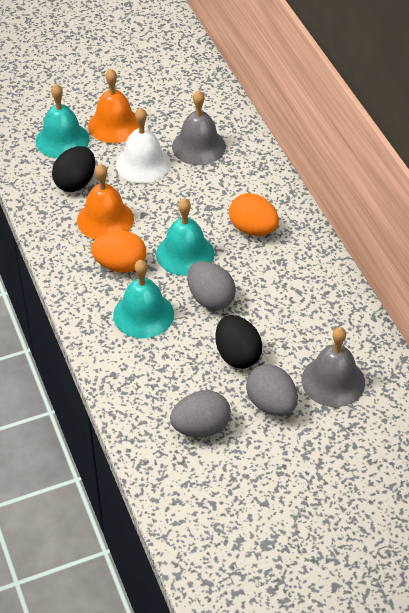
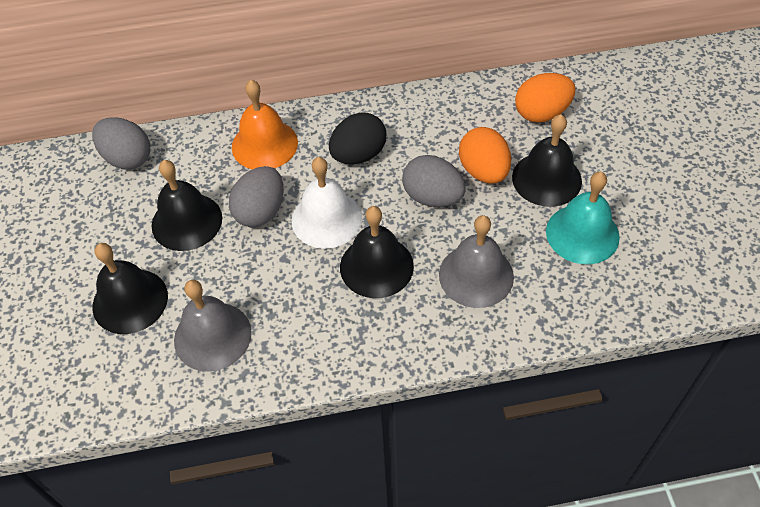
black bell: none = 0 -> [93,243,168,334] [152,160,222,251] [340,206,414,298] [512,114,582,207] = 4
black egg: [52,146,95,192] [215,315,262,369] = 2 -> [329,112,386,164] = 1
orange bell: [77,164,134,239] [88,69,139,143] = 2 -> [232,80,298,169] = 1
turquoise bell: [36,84,90,158] [113,259,174,338] [156,198,215,276] = 3 -> [546,172,620,264] = 1

